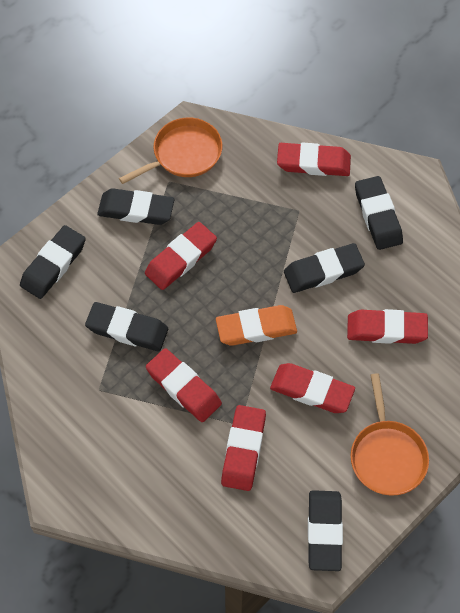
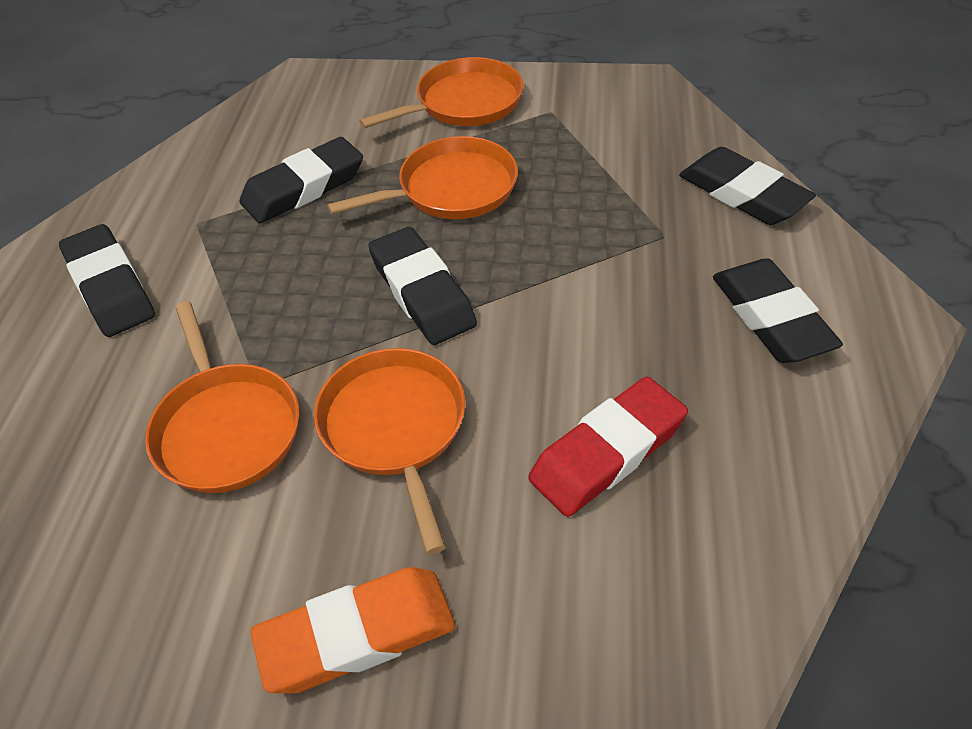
black eraser: [20,225,86,299] [85,302,168,351] [97,188,175,225] [284,243,365,293] [308,490,343,571] [355,176,403,250] = 6 -> [59,224,155,337] [239,137,363,224] [368,227,477,345] [679,147,816,225] [713,258,843,363] = 5
orange pan: [119,118,222,184] [351,373,429,496] = 2 -> [145,301,299,493] [314,348,465,554] [327,136,518,219] [359,57,523,128] = 4
red eraser: [145,222,217,290] [146,348,222,422] [221,405,266,491] [270,363,355,413] [277,142,351,176] [347,309,428,344] = 6 -> [528,377,688,517] = 1

